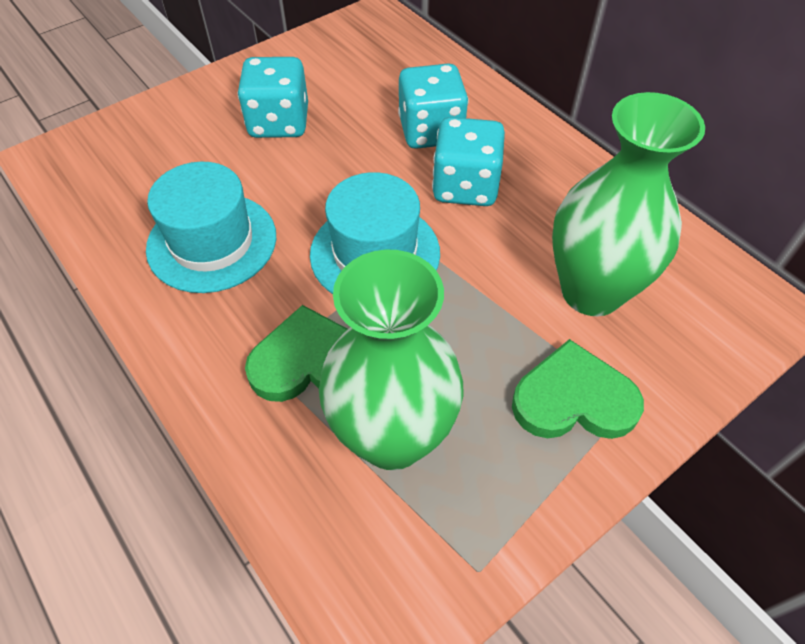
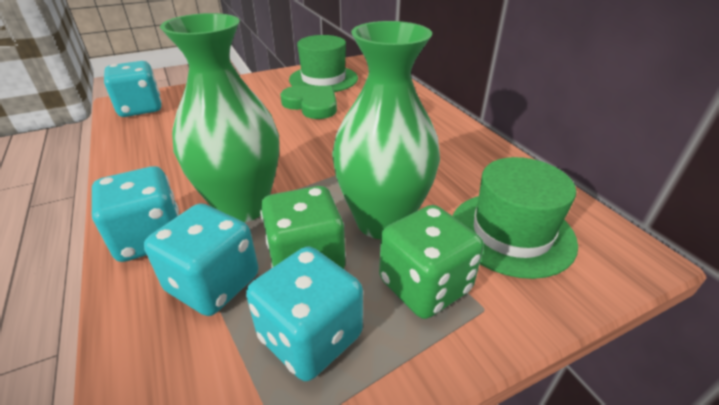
green dice: none = 0 -> [260,186,346,269] [379,205,484,319] = 2
green hat: none = 0 -> [289,35,358,92] [453,157,578,279] = 2
green heart: [245,305,348,402] [512,339,644,439] = 2 -> [280,86,337,119] = 1
turquoise dice: [238,57,308,138] [398,63,468,149] [432,117,505,206] = 3 -> [92,166,179,262] [104,61,162,117] [144,203,258,316] [246,247,363,381] = 4
turquoise hat: [146,162,276,293] [310,172,440,294] = 2 -> none = 0

